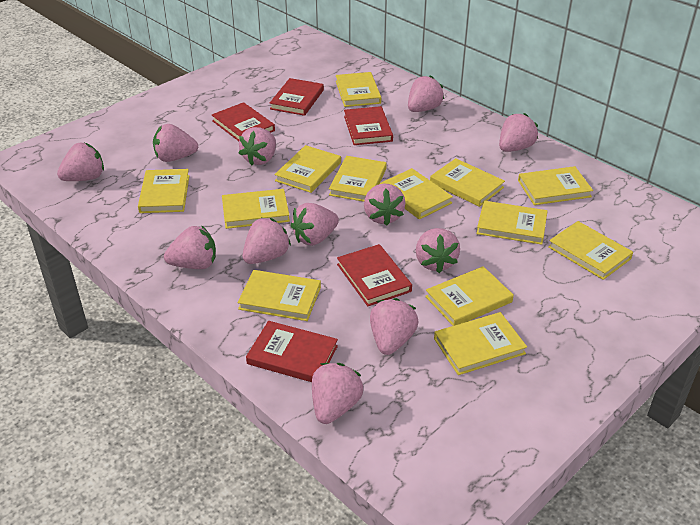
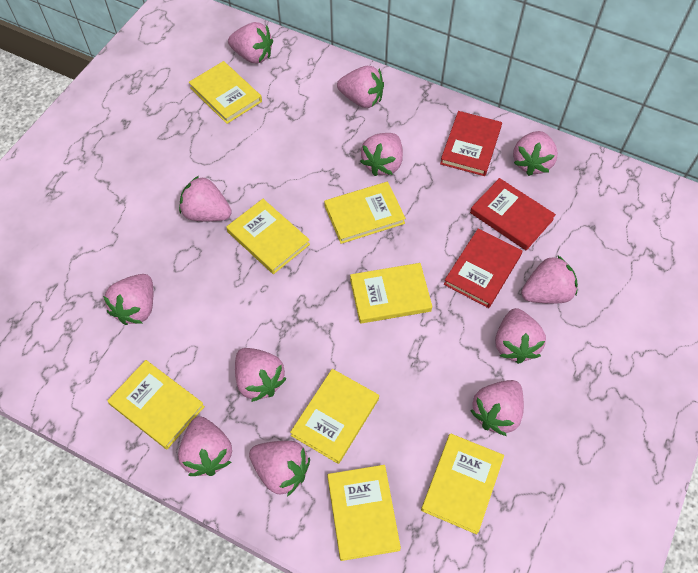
red book: [212,102,275,141] [246,321,338,382] [270,78,324,116] [337,244,412,306] [344,106,393,145] = 5 -> [440,111,502,176] [444,228,522,308] [470,178,556,250] = 3
yellow book: [138,169,190,213] [222,189,290,229] [237,270,321,321] [275,145,341,193] [329,156,387,202] [336,72,381,107] [379,168,453,219] [425,266,514,326] [430,158,505,207] [434,312,527,375] [477,201,547,245] [518,166,593,205] [548,221,633,280] = 13 -> [107,360,205,449] [189,61,262,124] [226,199,310,274] [290,369,379,464] [324,182,406,244] [327,465,401,561] [350,263,432,324] [421,433,504,534] = 8

